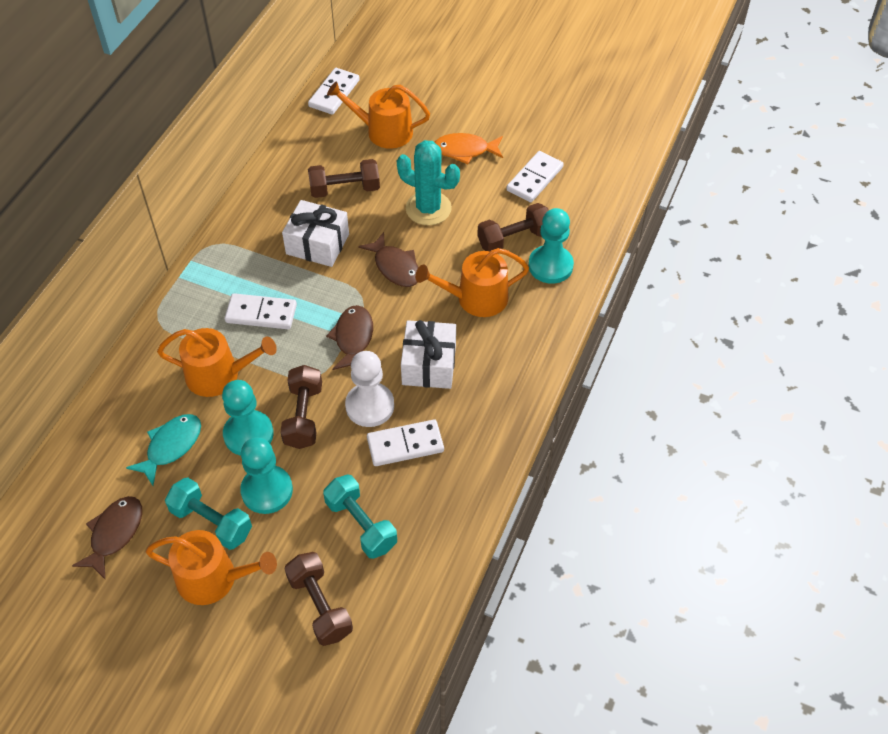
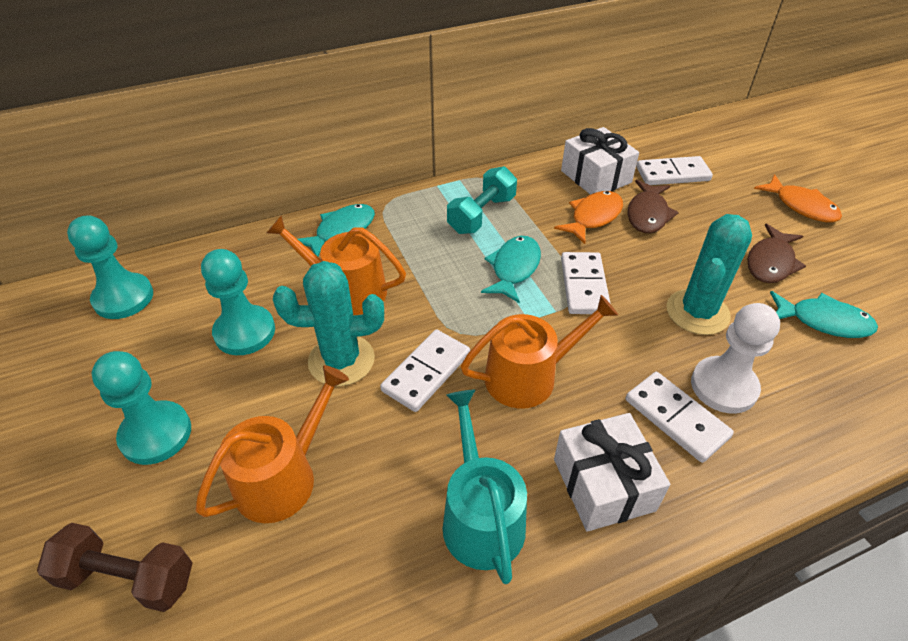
brown dumbbell: [280,365,322,449] [284,552,353,646] [308,159,380,198] [477,203,549,251] = 4 -> [37,523,193,612] = 1
brown fish: [72,496,142,579] [326,305,373,370] [358,232,419,287] = 3 -> [628,180,679,233] [747,224,806,283] = 2
orange fish: [435,133,503,164] = 1 -> [554,191,623,244] [754,174,842,222] = 2
orange watering can: [145,530,277,605] [157,328,277,397] [327,81,430,149] [415,248,529,317] = 4 -> [196,365,349,523] [267,216,406,315] [461,295,618,408] = 3
turquoise cactus: [396,140,460,225] = 1 -> [273,261,384,386] [666,214,752,335] = 2
turquoise dumbbell: [165,477,252,550] [323,475,397,559] = 2 -> [447,166,517,234] = 1
turquoise fish: [126,414,201,486] = 1 -> [298,204,375,257] [481,236,541,303] [770,291,878,338] = 3
turquoise watering can: none = 0 -> [443,389,527,584] = 1

